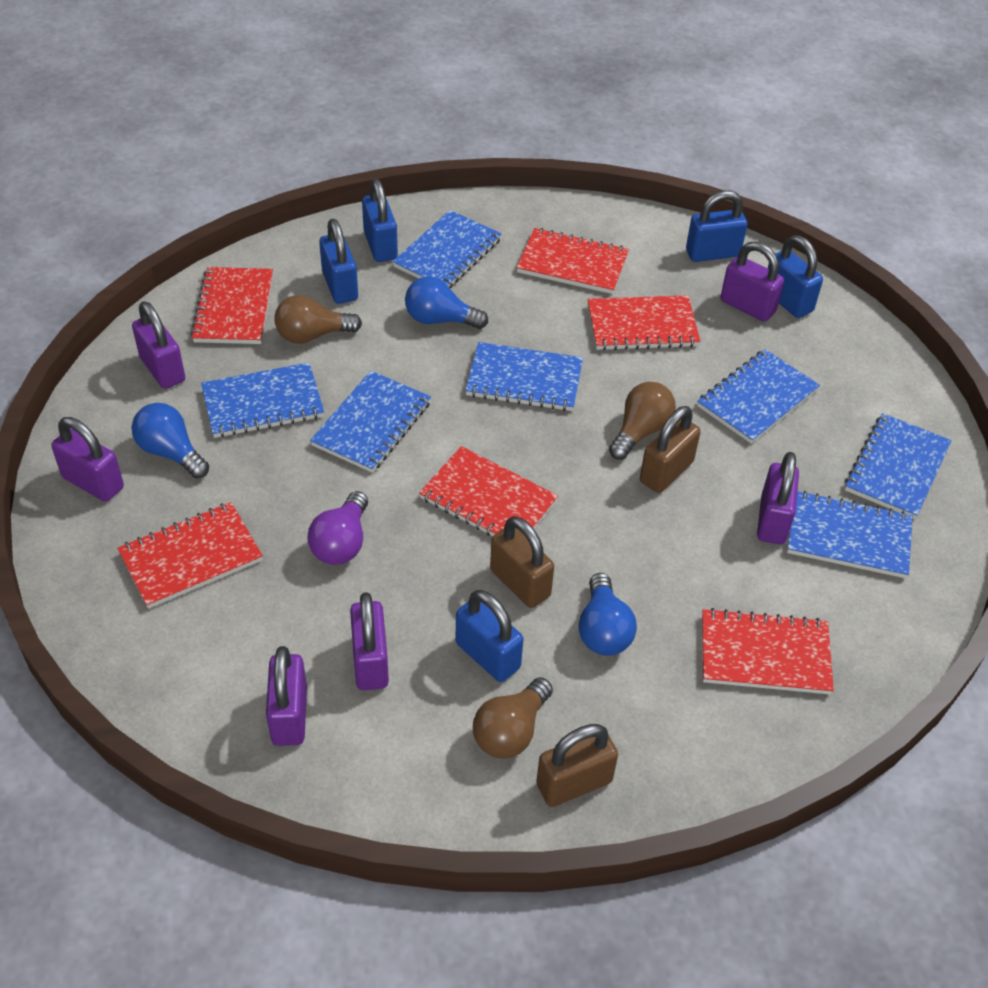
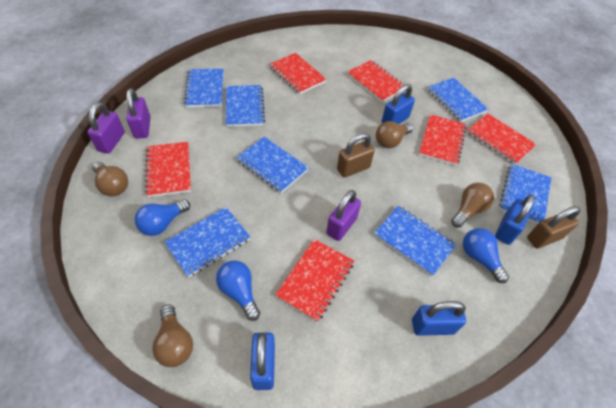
blue padlock: [319,219,358,304] [362,179,398,262] [455,590,523,682] [686,190,748,262] [768,235,823,318] = 5 -> [250,332,275,390] [381,84,415,124] [412,301,466,336] [495,194,535,245] = 4
brown light bulb: [275,295,362,344] [473,677,553,758] [609,382,676,460] = 3 -> [92,162,128,197] [152,304,193,367] [376,121,413,148] [451,183,494,228] = 4
brown padlock: [490,516,554,608] [536,724,618,807] [640,406,701,493] = 3 -> [337,133,375,178] [527,206,581,249] = 2
purple light bulb: [307,491,368,565] = 1 -> none = 0
purple padlock: [51,417,124,502] [132,301,185,389] [266,646,307,746] [350,592,389,690] [720,241,784,322] [757,452,799,544] = 6 -> [88,102,125,153] [126,88,151,138] [326,190,361,241] = 3

